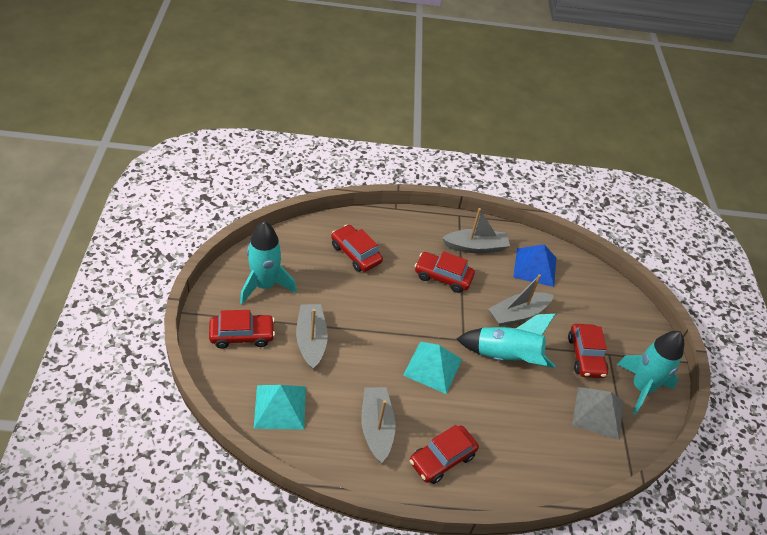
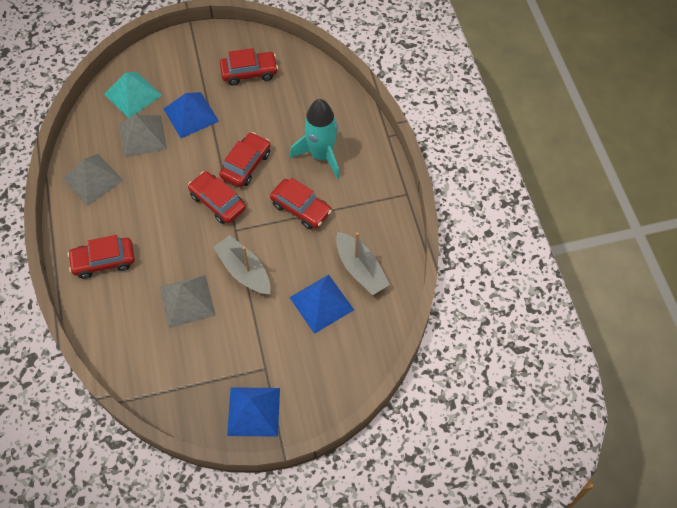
blue pyramid: [513,245,556,287] = 1 -> [164,92,219,138] [227,387,280,437] [289,275,354,334] = 3
grey boat: [296,304,328,370] [361,387,395,463] [442,208,510,253] [489,274,554,326] = 4 -> [213,235,270,295] [336,232,390,295] = 2
grey pyramid: [572,387,624,440] = 1 -> [62,154,124,206] [119,115,167,157] [160,275,216,328] = 3
turquoise pyramid: [254,385,306,430] [403,342,462,394] = 2 -> [104,72,162,118] = 1
turquoise rocket: [240,221,297,304] [456,314,556,368] [617,331,684,415] = 3 -> [290,99,340,179] = 1

